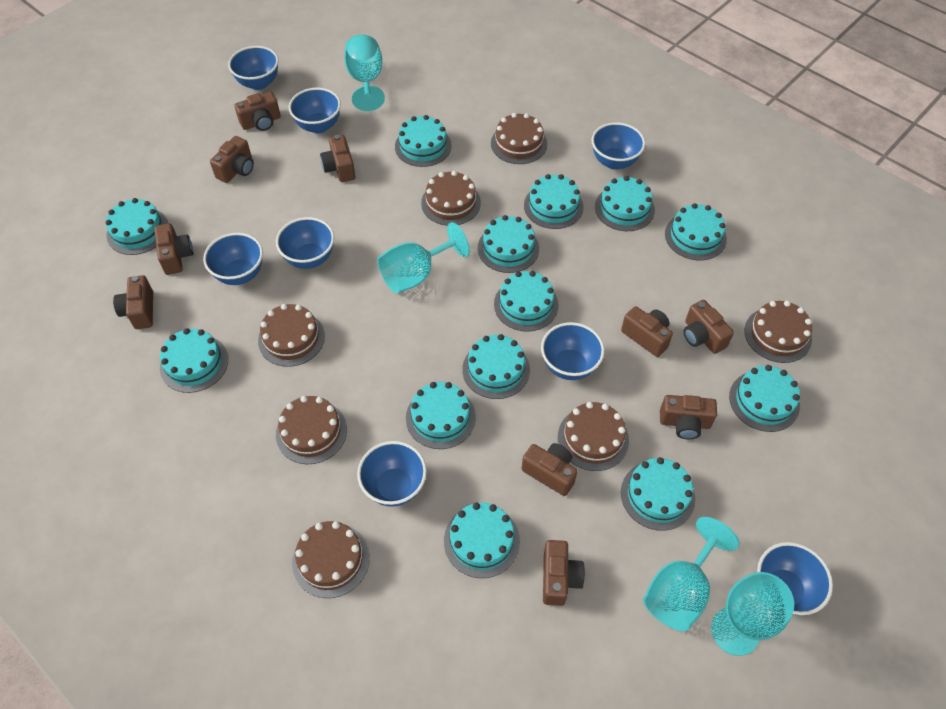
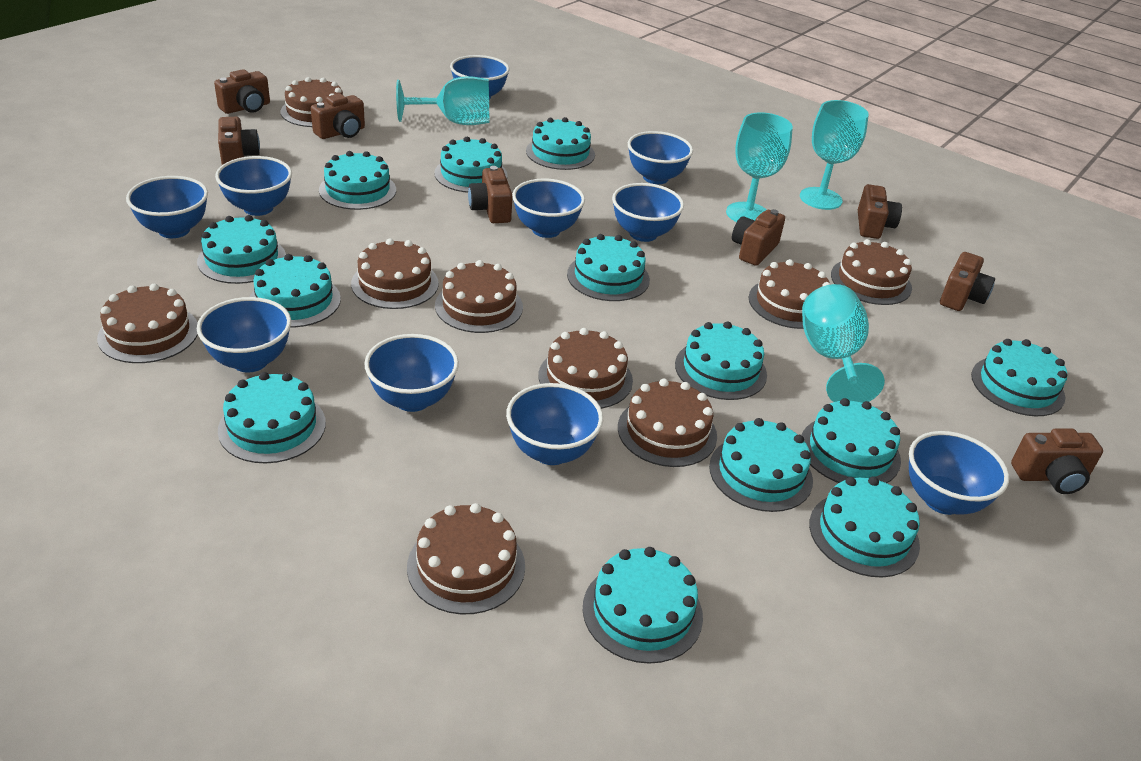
blue bowl: [203,233,263,285] [228,46,279,90] [276,217,334,269] [289,88,341,133] [357,441,427,507] [541,322,605,380] [591,122,645,170] [757,542,833,615] = 8 -> [126,176,208,238] [197,297,291,373] [215,156,292,216] [364,334,459,412] [450,55,509,100] [506,383,603,465] [512,179,585,238] [612,183,684,242] [628,131,693,184] [909,431,1009,515] = 10
brown cake: [258,304,325,367] [276,396,347,464] [292,521,370,598] [421,171,481,226] [491,113,547,164] [558,402,629,471] [745,301,812,363] = 7 -> [97,284,198,363] [281,77,343,127] [351,238,439,309] [407,503,525,614] [435,260,523,333] [538,328,633,409] [618,379,717,467] [749,259,831,329] [831,239,912,305] = 9
brown camera: [113,275,153,329] [154,223,193,275] [210,136,254,183] [234,92,281,131] [320,135,356,182] [522,443,578,496] [543,540,585,606] [621,306,673,357] [660,395,717,439] [684,300,734,354] = 10 -> [214,69,270,114] [218,117,260,165] [311,94,365,139] [468,166,512,223] [732,209,785,266] [858,184,902,239] [940,252,995,311] [1011,428,1103,494] = 8

